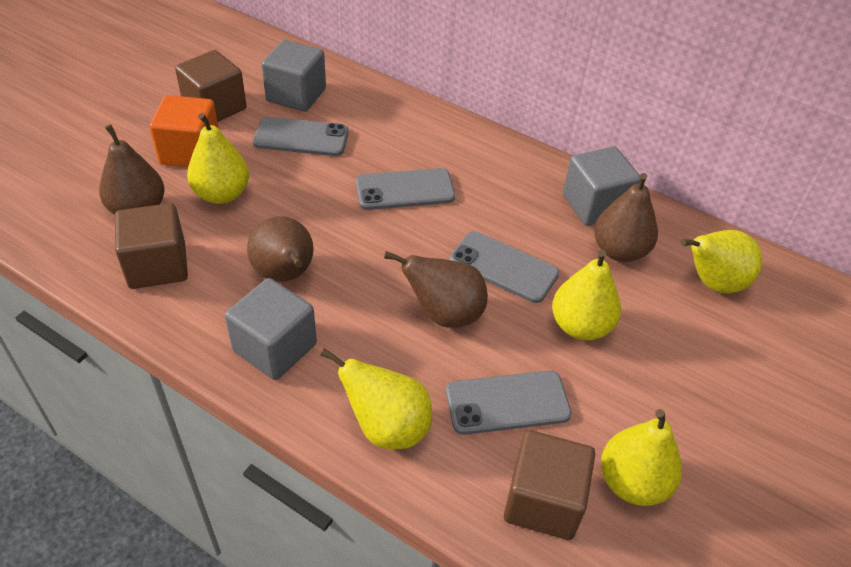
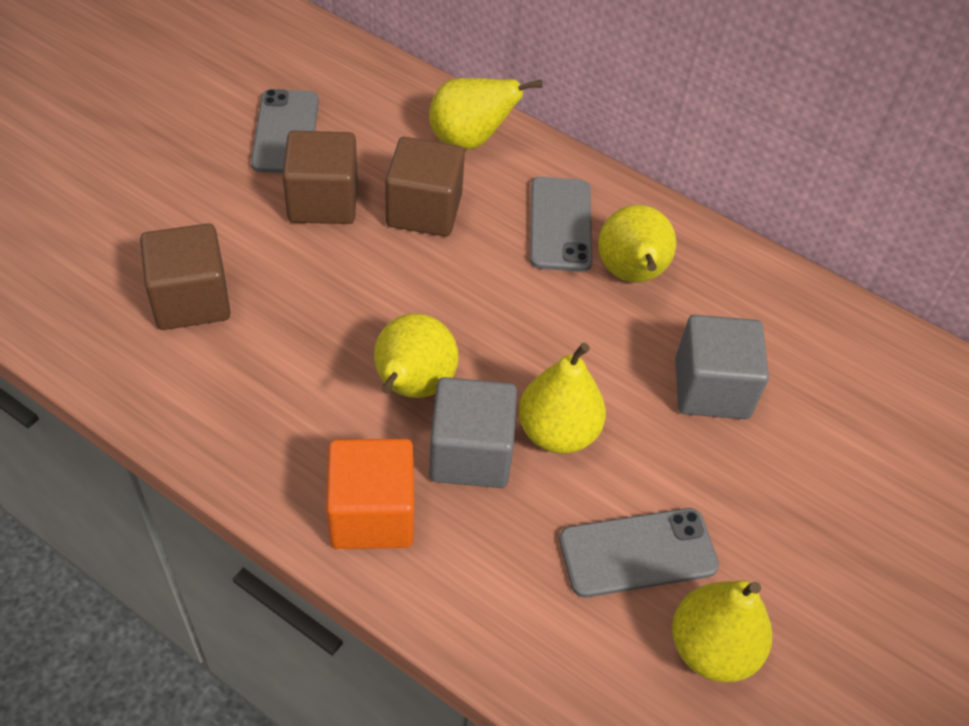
brown pear: [99,124,165,215] [247,216,314,282] [384,251,488,328] [594,173,658,262] = 4 -> none = 0
grey cube: [225,278,317,380] [262,40,326,112] [563,146,640,226] = 3 -> [429,377,517,488] [675,315,769,419] = 2
grey phone: [253,117,349,156] [356,168,455,210] [446,371,572,435] [449,231,559,303] = 4 -> [251,89,319,173] [530,177,592,272] [559,508,719,598] = 3

